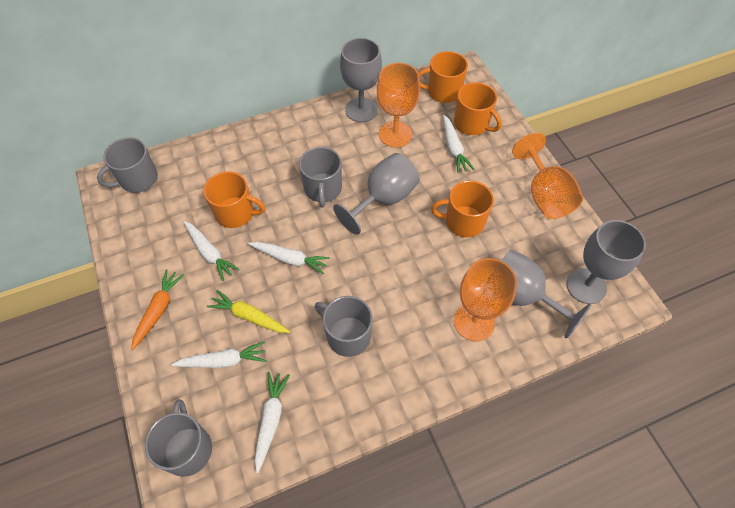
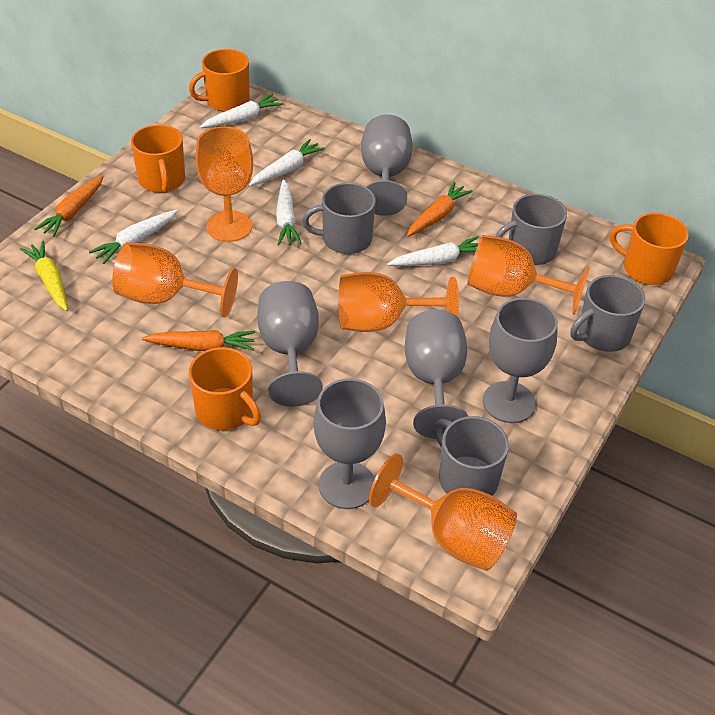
grey goblet: [333,153,420,235] [340,38,382,122] [501,249,591,338] [566,220,646,304] = 4 -> [257,281,323,407] [314,378,386,509] [361,115,413,216] [405,310,468,439] [483,298,558,423] = 5
orange carrot: [131,269,184,350] = 1 -> [35,175,103,237] [142,330,255,351] [407,182,473,237] = 3
orange goblet: [377,63,420,147] [454,258,517,341] [512,133,583,219] = 3 -> [112,242,238,317] [195,126,253,242] [338,272,459,332] [369,453,517,571] [467,235,590,315] = 5

